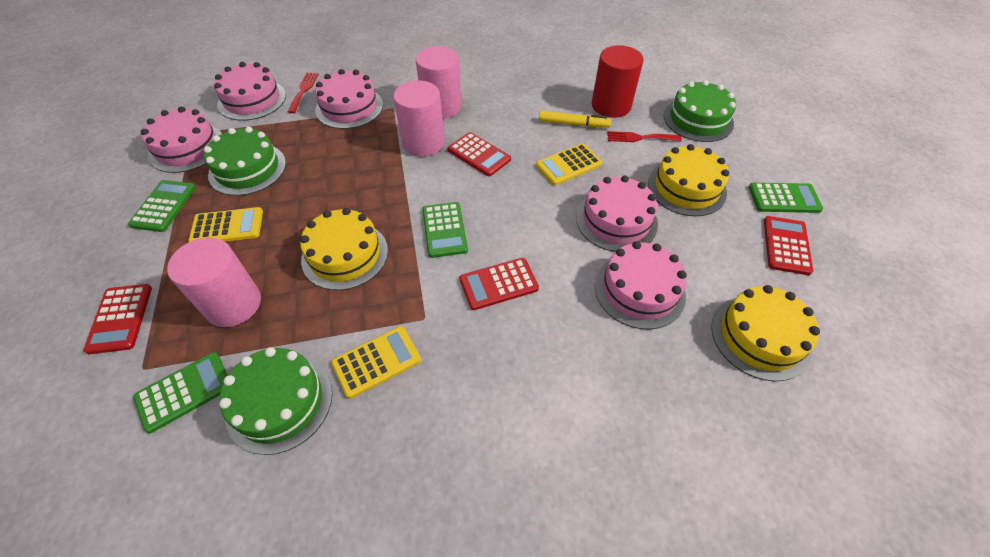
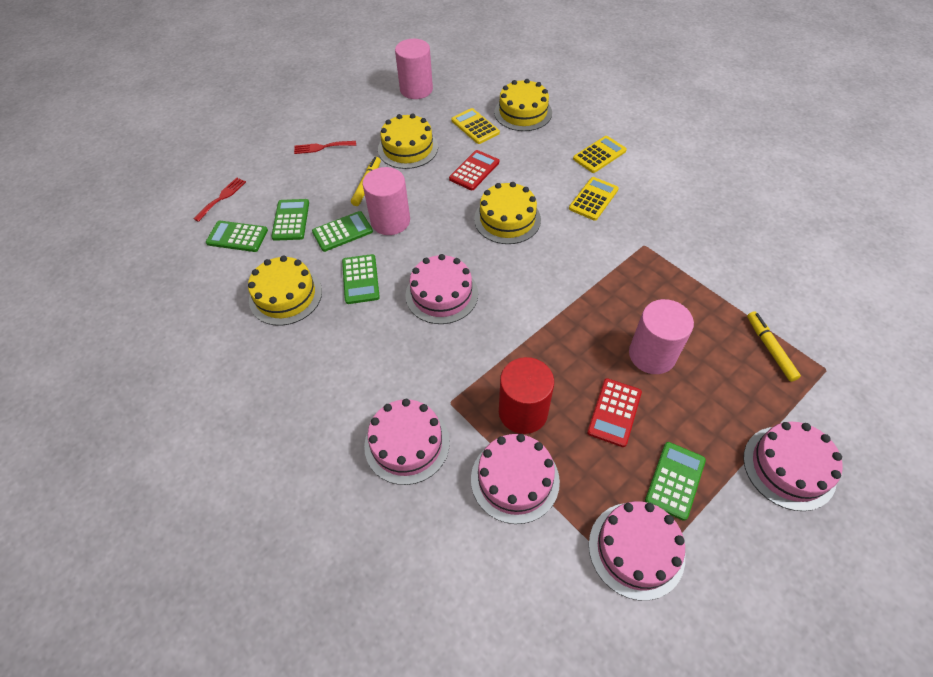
green cake: [204,127,286,196] [219,347,332,455] [664,80,736,142] = 3 -> none = 0
green calculator: [128,180,196,232] [133,352,228,433] [422,202,468,258] [749,183,823,213] = 4 -> [206,221,268,252] [271,199,309,241] [312,211,373,252] [342,254,380,304] [645,442,706,521] = 5
red calculator: [83,284,152,354] [448,132,511,176] [459,258,539,310] [764,216,813,275] = 4 -> [449,150,499,191] [587,378,642,447] = 2
yellow cake: [300,208,388,290] [648,144,729,216] [711,285,820,381] = 3 -> [248,256,322,326] [378,113,438,169] [474,182,541,244] [494,79,552,131] = 4
yellow marker: [539,111,611,128] = 1 -> [351,157,381,206] [747,311,801,382] = 2

